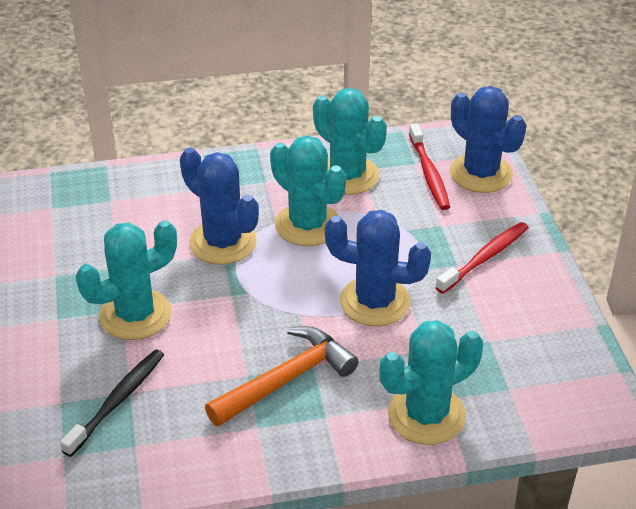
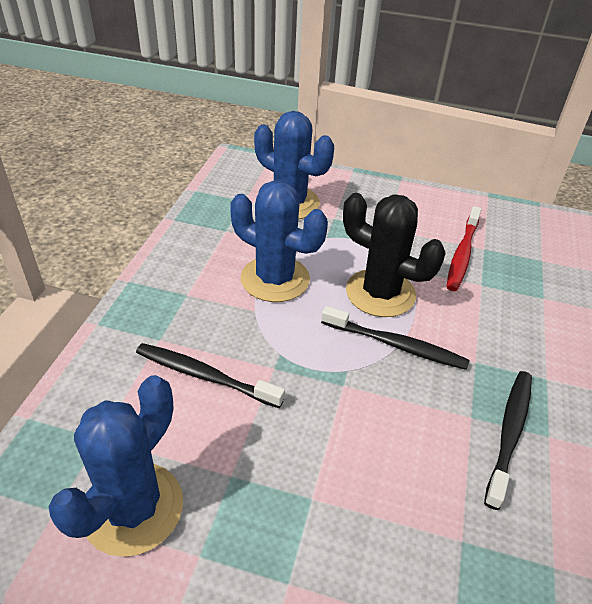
black cactus: none = 0 -> [343,193,446,317] = 1
black toothbrush: [60,349,164,457] = 1 -> [136,343,285,408] [321,306,469,370] [484,371,532,510] = 3
orange hammer: [205,326,359,427] = 1 -> none = 0
red toothbrush: [409,123,450,210] [435,222,529,294] = 2 -> [446,206,482,291] = 1
turquoise cactus: [76,220,177,340] [270,135,346,246] [313,88,387,195] [379,320,483,445] = 4 -> none = 0

